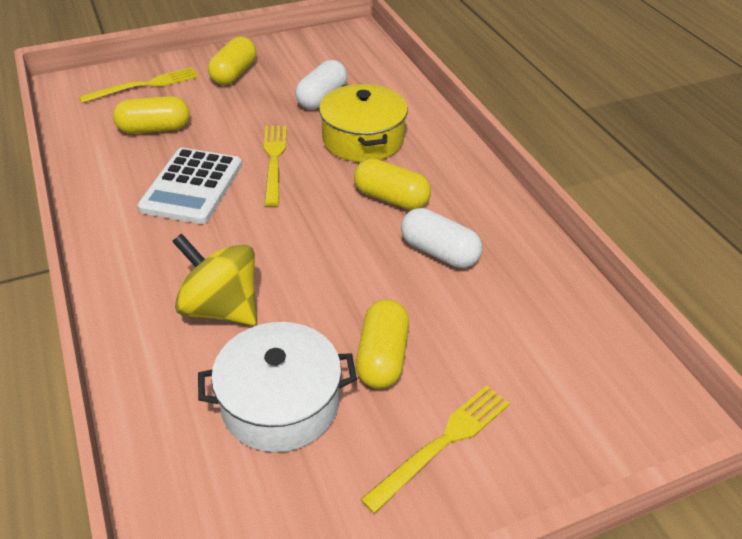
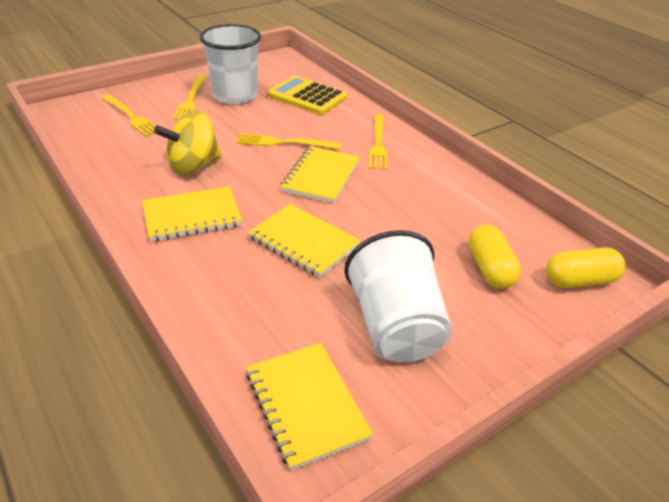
white calculator: [137,148,242,224] = 1 -> none = 0
white capsule: [295,60,347,109] [401,208,482,268] = 2 -> none = 0
white cup: none = 0 -> [200,24,261,105] [344,230,452,362] = 2
white pot: [198,322,357,452] = 1 -> none = 0
yellow calculator: none = 0 -> [268,76,347,115] = 1
yellow capsule: [113,96,190,134] [208,37,256,85] [354,158,431,210] [356,300,409,389] = 4 -> [469,224,521,289] [546,247,626,288] = 2
yellow fork: [79,67,199,103] [264,125,286,206] [360,385,510,514] = 3 -> [101,94,156,137] [173,75,206,120] [236,133,341,149] [369,114,387,170] = 4
yellow notebook: none = 0 -> [142,187,243,242] [246,343,373,471] [248,204,361,278] [280,146,360,203] = 4
yellow pot: [319,83,408,162] = 1 -> none = 0

